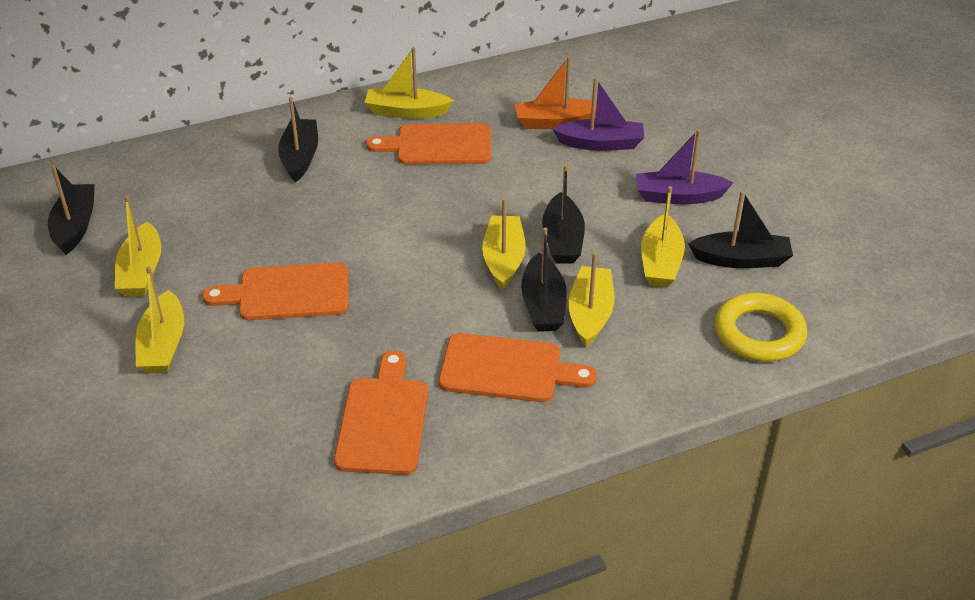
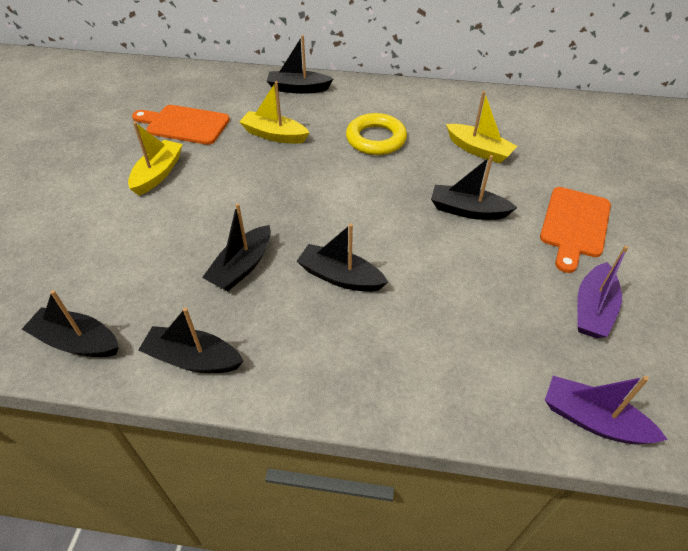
black boat: [48,165,95,255] [278,97,318,182] [521,228,567,332] [542,165,585,264] [688,191,793,268] = 5 -> [22,290,119,357] [139,307,244,373] [202,203,271,291] [267,35,333,94] [297,223,388,292] [431,155,517,220] = 6
orange boat: [515,57,597,129] = 1 -> none = 0
orange cutting board: [202,262,349,320] [334,351,428,475] [366,123,491,164] [439,333,597,402] = 4 -> [132,105,230,145] [540,187,611,273] = 2
yellow boat: [115,195,161,297] [135,266,184,373] [364,47,454,119] [482,198,526,290] [568,252,614,347] [641,186,685,287] = 6 -> [128,122,183,196] [239,81,310,144] [446,91,517,163] = 3

